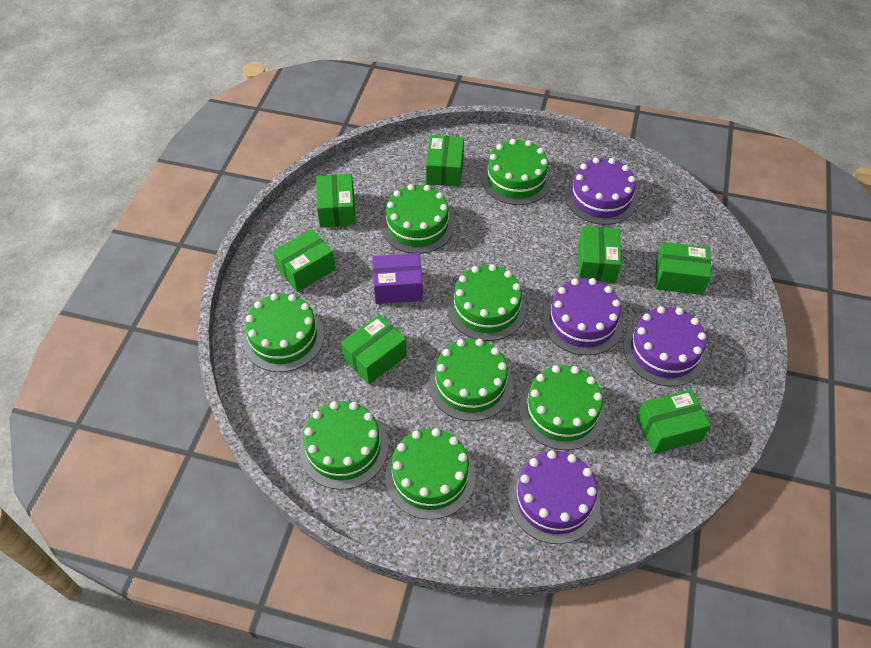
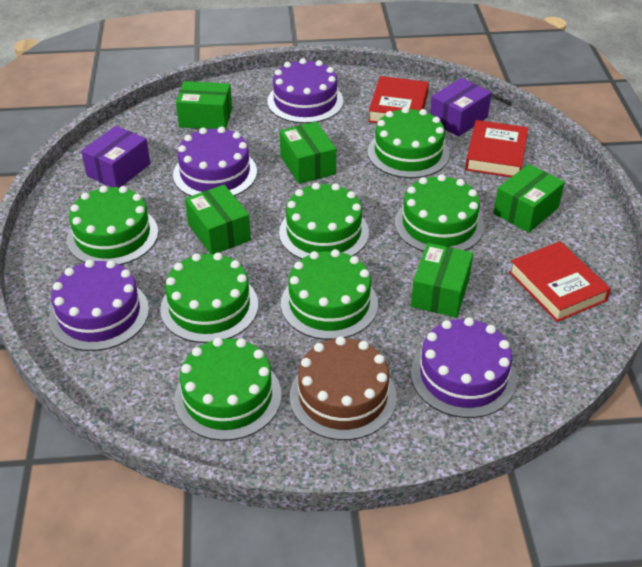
brown cake: none = 0 -> [290,336,397,440] = 1
green box: [273,229,336,292] [316,174,356,227] [341,314,407,384] [426,135,464,187] [578,226,621,283] [636,389,711,454] [656,242,711,295] = 7 -> [176,81,232,129] [185,185,251,254] [279,122,336,184] [411,243,473,318] [494,164,565,233] = 5
green cake: [243,293,324,372] [299,401,388,490] [381,184,454,254] [385,428,476,520] [429,339,513,421] [447,264,526,341] [481,139,552,205] [519,365,606,450] = 8 -> [67,186,158,265] [160,253,258,343] [174,338,281,441] [279,183,369,259] [281,249,378,340] [368,107,449,178] [395,174,484,252] = 7
purple box: [372,253,423,304] = 1 -> [81,126,150,187] [430,78,491,137] = 2
red book: none = 0 -> [368,76,429,123] [465,120,528,177] [509,241,611,322] = 3

